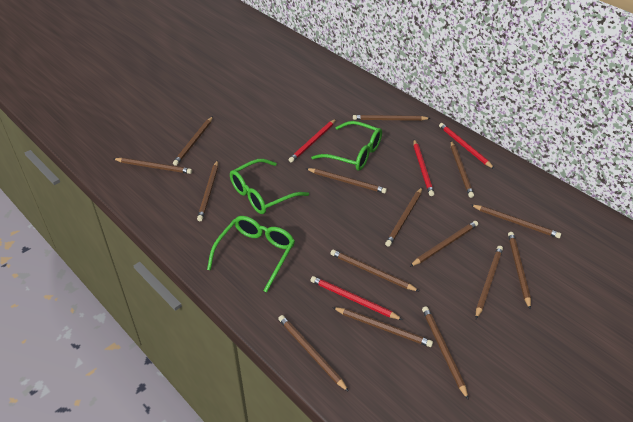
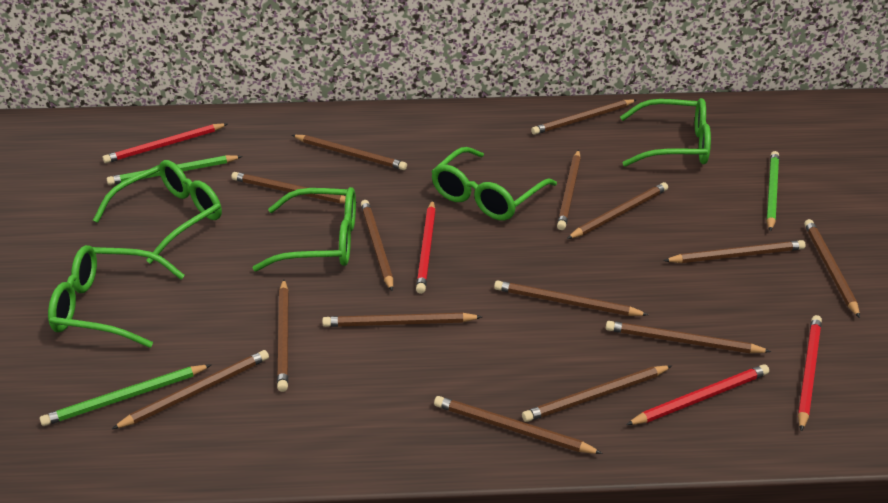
green glasses: [207,216,295,292] [230,159,309,214] [311,121,382,171] = 3 -> [48,245,185,348] [93,160,222,264] [253,187,356,272] [431,147,557,220] [620,98,711,167] = 5
green pencil: none = 0 -> [40,365,211,426] [107,155,242,185] [767,151,779,232] = 3

